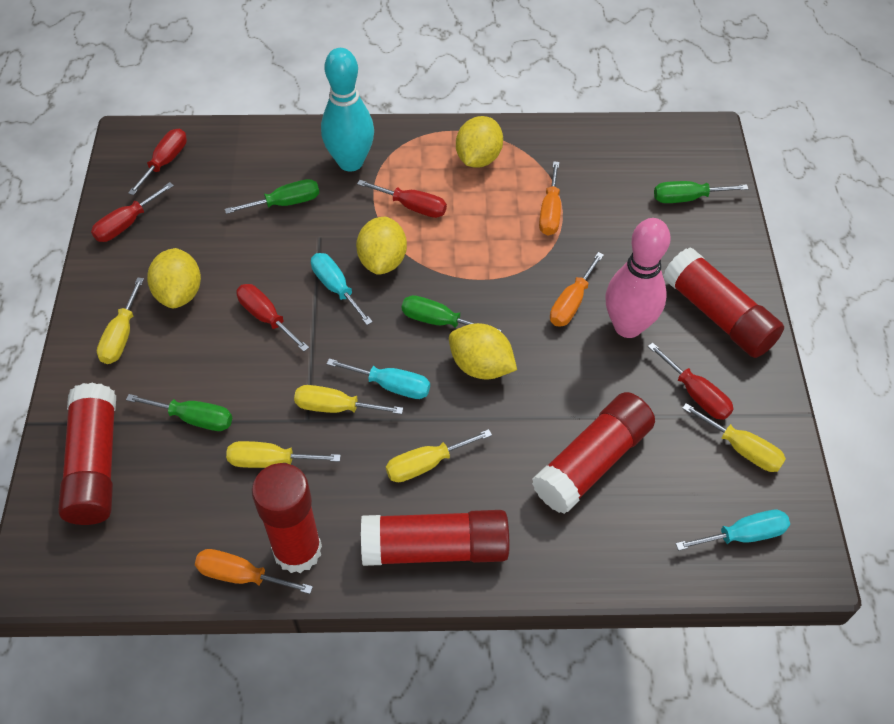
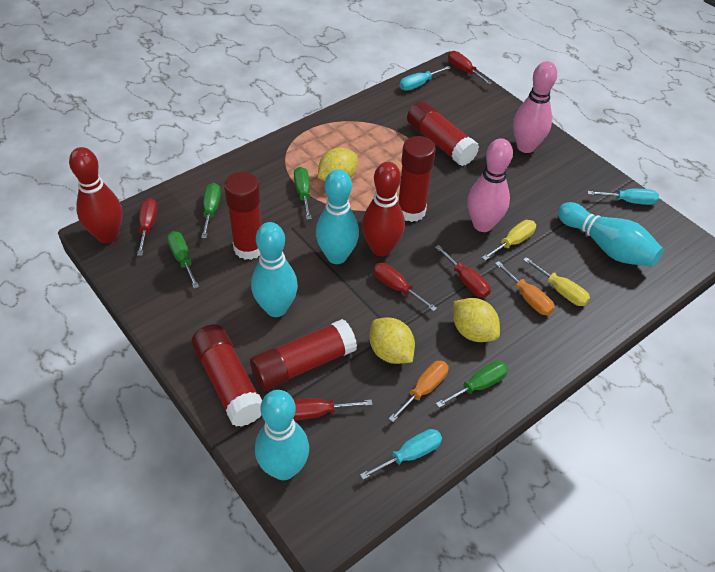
orange screwdriver: [195,549,313,594] [539,161,561,235] [550,252,604,327] = 3 -> [389,361,448,422] [495,261,555,315] = 2
pink bowling pin: [606,218,671,338] = 1 -> [467,138,513,232] [513,61,557,153] = 2
red bowling pin: none = 0 -> [69,147,122,243] [362,162,405,256] = 2
turquoise bowling pin: [321,48,374,172] = 1 -> [251,222,298,317] [255,390,309,480] [316,169,359,264] [558,202,664,267] = 4
yellow lemon: [147,248,201,308] [356,217,407,275] [449,323,517,379] [456,116,503,168] = 4 -> [318,148,358,181] [369,317,415,364] [453,298,500,342] = 3
yellow screwdriver: [97,277,144,364] [226,441,341,468] [294,385,403,414] [386,429,492,482] [682,403,786,472] = 5 -> [482,220,536,261] [523,257,590,306] = 2

